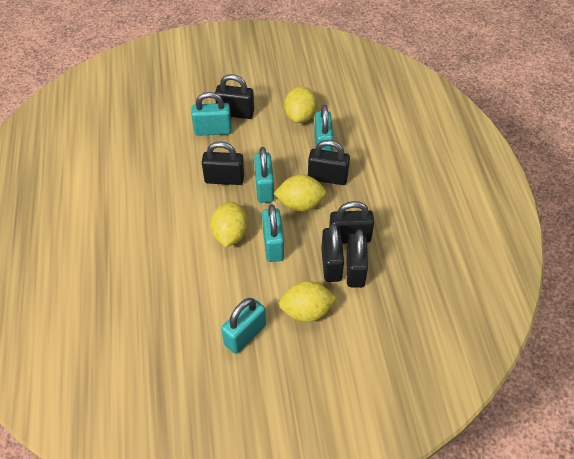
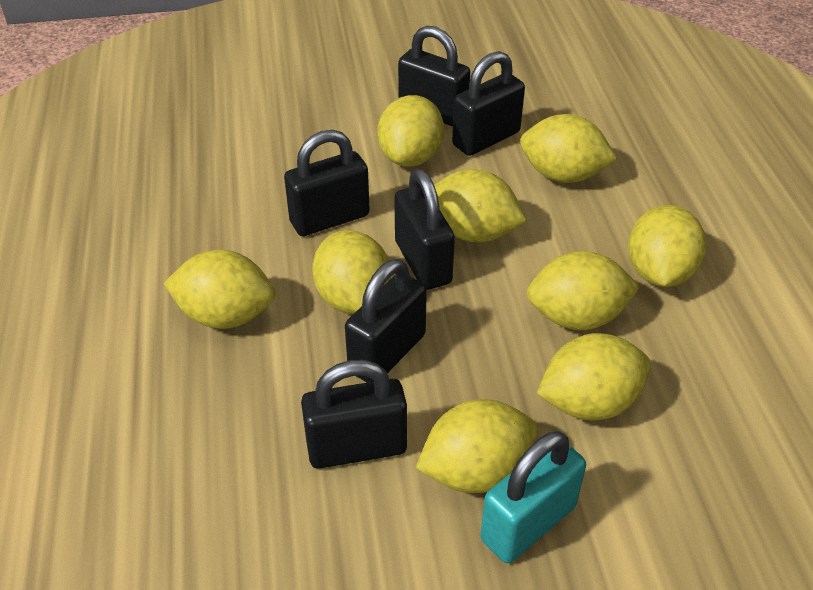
turquoise padlock: [191,92,232,136] [221,298,266,354] [254,147,274,203] [262,204,284,262] [314,105,333,151] = 5 -> [480,431,586,563] = 1
yellow lemon: [210,202,248,247] [273,175,327,211] [279,281,337,322] [284,86,317,123] = 4 -> [163,250,275,329] [312,230,391,314] [377,95,444,167] [416,399,538,493] [434,169,527,242] [520,114,617,183] [527,251,640,330] [536,333,651,420] [628,205,707,287] = 9

